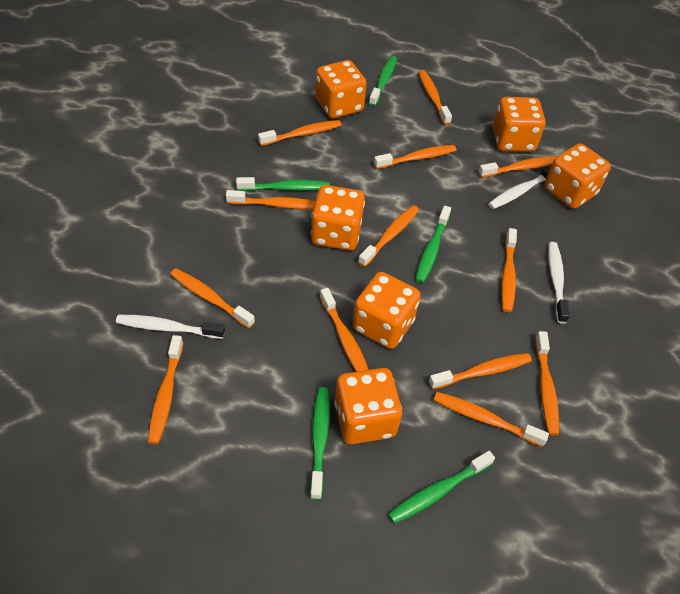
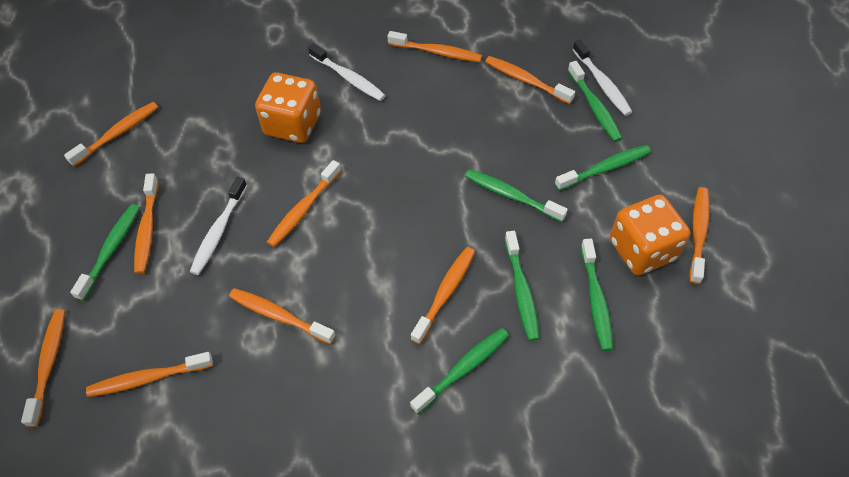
green toothbrush: [236,177,330,191] [310,387,330,500] [369,56,397,107] [388,451,495,524] [415,206,451,283] = 5 -> [70,204,140,301] [410,328,509,414] [465,169,568,222] [505,231,540,341] [555,145,651,191] [568,61,623,142] [581,239,613,351] = 7
orange dice: [311,185,365,251] [315,60,367,119] [334,368,402,445] [352,272,421,349] [493,97,546,152] [544,143,611,209] = 6 -> [255,72,321,143] [610,195,690,276] = 2
orange toothbrush: [148,335,183,444] [170,268,255,328] [226,190,315,210] [258,120,342,146] [320,288,369,372] [358,205,419,267] [374,145,457,169] [418,70,452,125] [429,353,532,389] [434,392,549,447] [478,156,557,178] [501,228,517,312] [535,331,559,436] = 13 -> [21,310,65,427] [64,102,158,167] [86,352,213,397] [134,173,159,274] [229,288,336,344] [267,160,341,247] [387,31,482,62] [411,247,475,344] [485,56,575,104] [689,187,710,284] = 10

